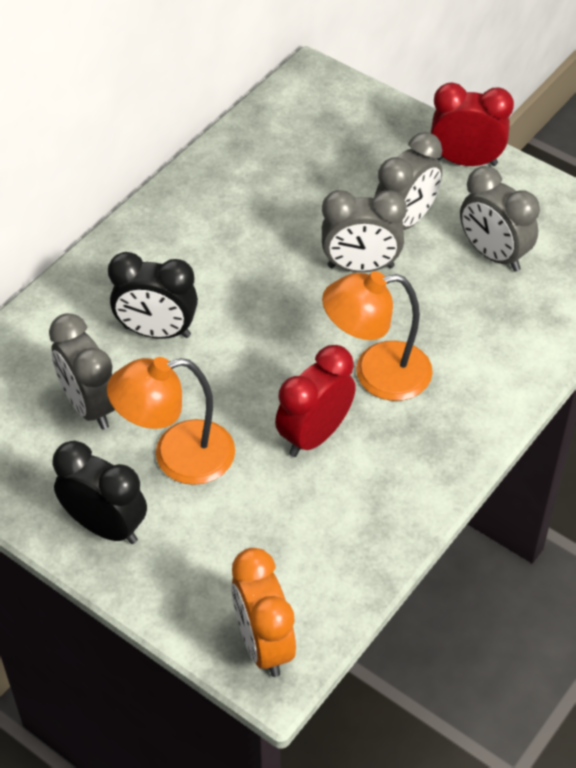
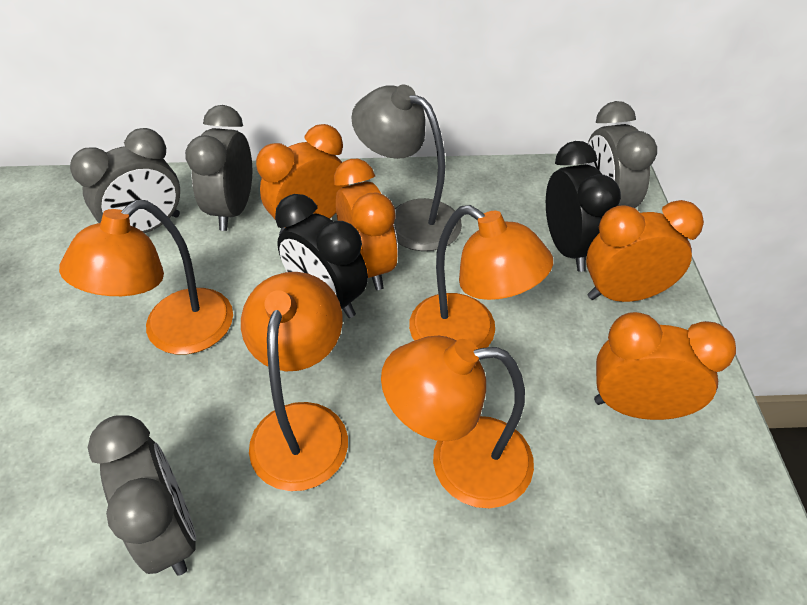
grey lamp: none = 0 -> [351,84,462,251] = 1
orange clock: [231,548,296,677] = 1 -> [256,124,349,235] [334,159,398,290] [586,200,704,302] [594,312,736,420] = 4
orange lamp: [107,357,235,485] [322,271,433,401] = 2 -> [59,200,233,355] [241,272,348,491] [381,336,534,508] [409,205,553,349] = 4
red clock: [275,345,356,457] [431,82,514,166] = 2 -> none = 0

